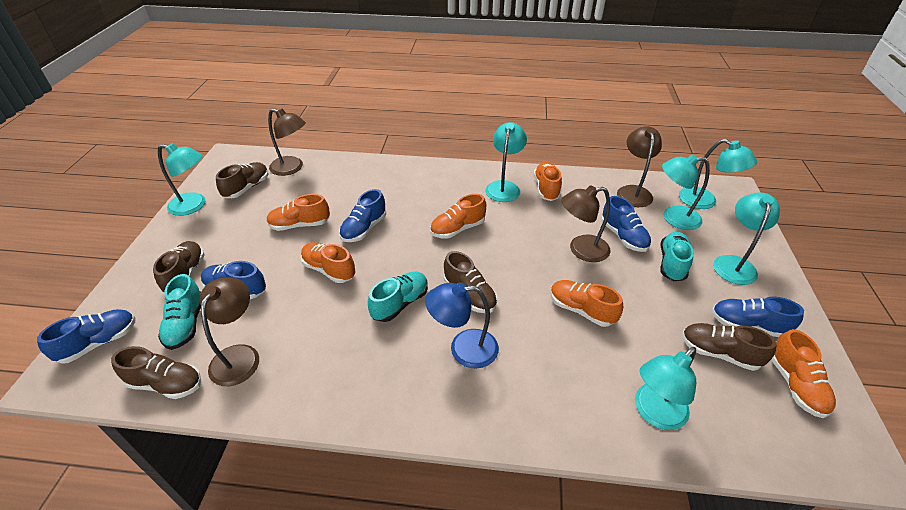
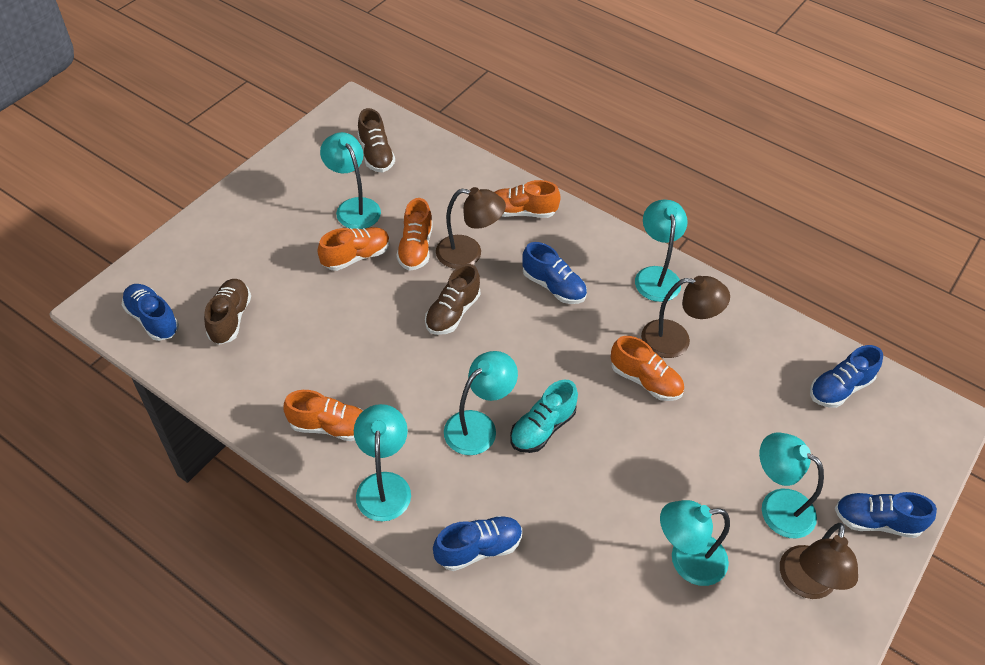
blue lamp: [425,282,499,369] = 1 -> none = 0
brown lamp: [200,277,259,386] [268,108,306,176] [561,185,610,262] [617,126,662,207] = 4 -> [436,187,506,269] [641,276,730,358] [780,523,858,599] = 3
brown shoe: [111,346,201,399] [153,241,205,292] [216,162,268,198] [444,251,497,313] [682,323,777,371] = 5 -> [204,279,251,345] [358,108,395,172] [425,264,480,335] = 3
orange shoe: [267,194,330,231] [301,242,356,283] [430,194,486,239] [534,162,562,201] [550,280,623,327] [771,329,836,418] = 6 -> [284,390,363,441] [318,227,390,271] [396,198,433,271] [494,180,561,218] [611,336,684,401] = 5
turquoise shoe: [158,274,201,350] [368,272,428,322] [660,232,694,281] = 3 -> [510,379,578,453] = 1

